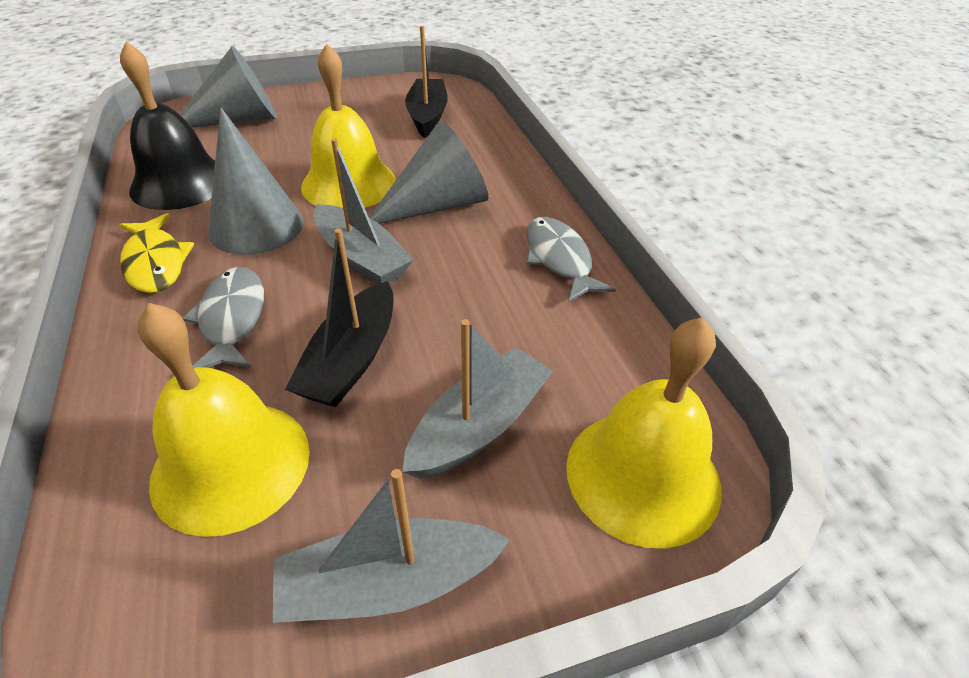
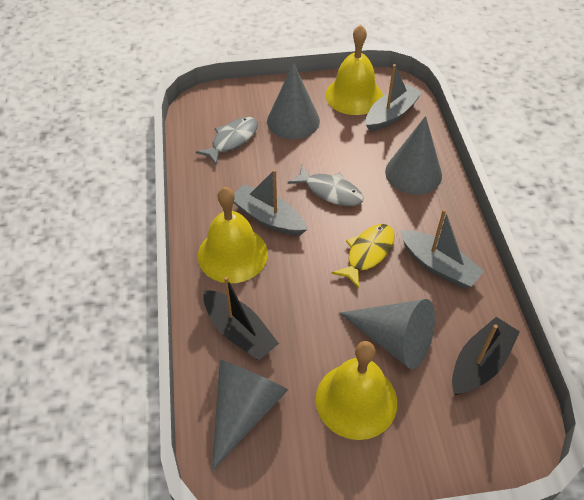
black bell: [120,42,215,210] = 1 -> none = 0
grey cone: [180,46,277,128] [208,107,304,255] [369,121,488,224] = 3 -> [212,360,288,471] [267,63,320,139] [339,299,435,369] [385,116,442,195] = 4

